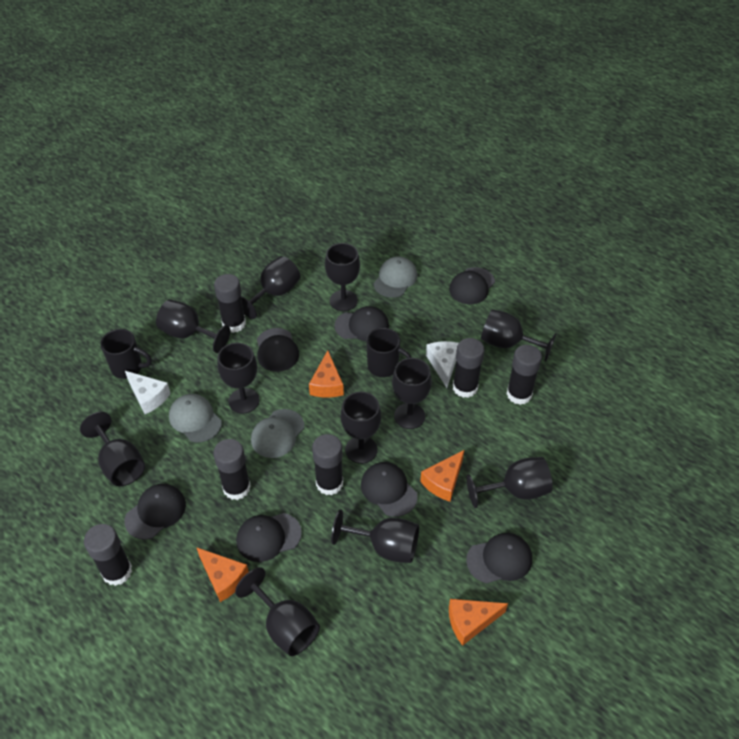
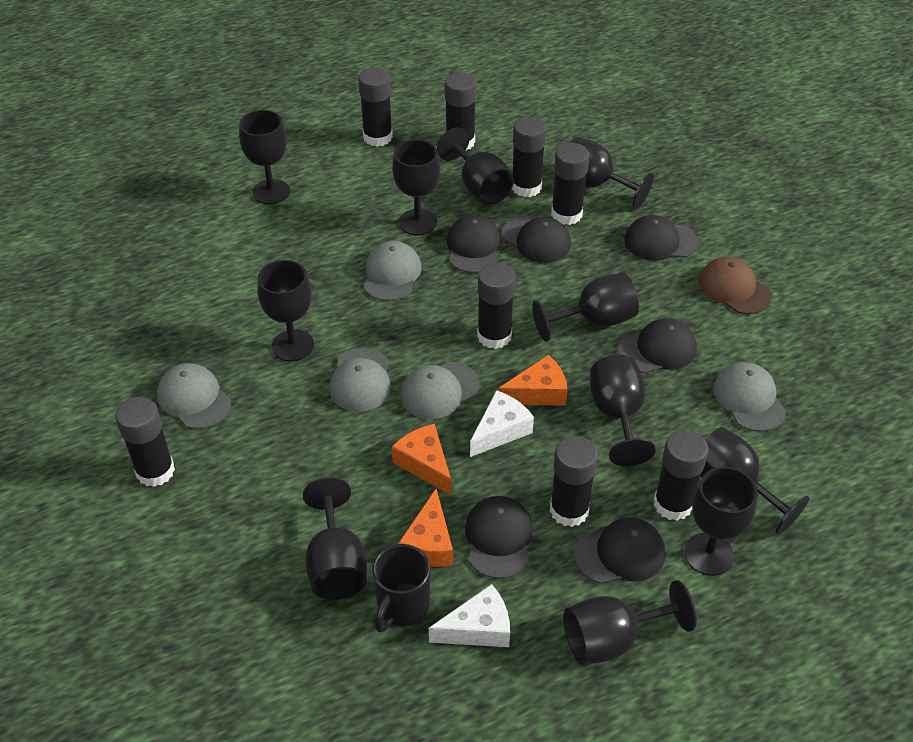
black cap: [125,484,186,540] [236,513,302,562] [257,328,299,372] [334,306,389,341] [361,462,418,517] [449,267,495,304] [466,533,532,583] = 7 -> [447,215,501,273] [465,496,533,579] [502,215,571,263] [574,517,666,584] [618,318,697,374] [624,215,699,261] = 6
black glue stick: [84,524,132,586] [213,439,251,500] [214,274,246,333] [312,434,343,495] [453,338,484,398] [507,345,542,405] = 6 -> [115,397,175,487] [358,68,393,147] [445,72,476,150] [477,263,516,349] [512,116,547,197] [550,436,598,527] [551,143,589,225] [654,430,709,521] = 8
black mug: [100,329,152,379] [366,328,412,377] = 2 -> [372,544,430,633] = 1
brown cap: none = 0 -> [698,256,772,314] = 1
grey cap: [169,394,222,442] [251,409,304,458] [374,256,417,298] = 3 -> [157,363,231,429] [330,347,391,412] [364,241,422,301] [400,362,480,419] [713,362,786,432] = 5
orange cheese: [196,547,249,602] [309,350,344,398] [420,450,464,502] [449,599,508,646] = 4 -> [392,424,451,495] [398,489,453,567] [498,355,568,406] = 3

